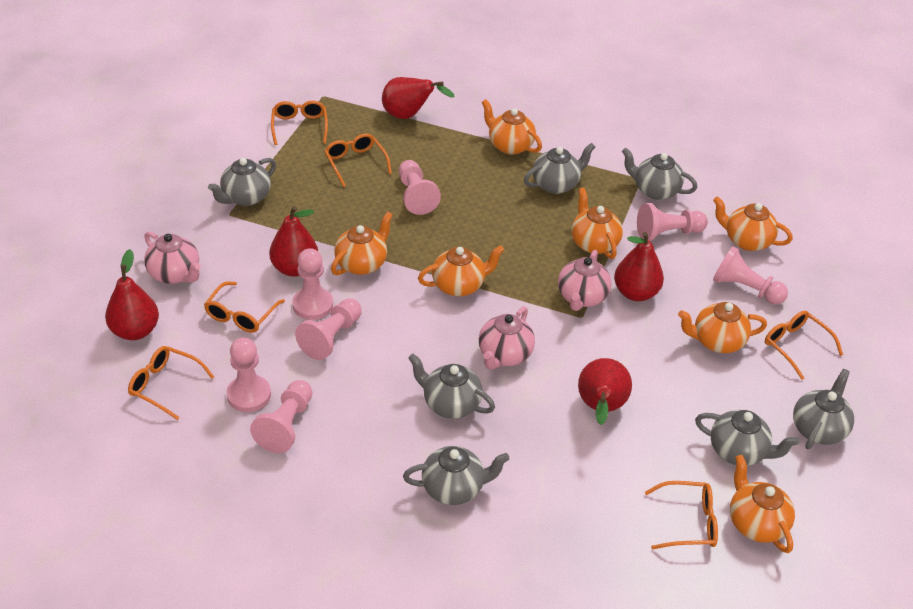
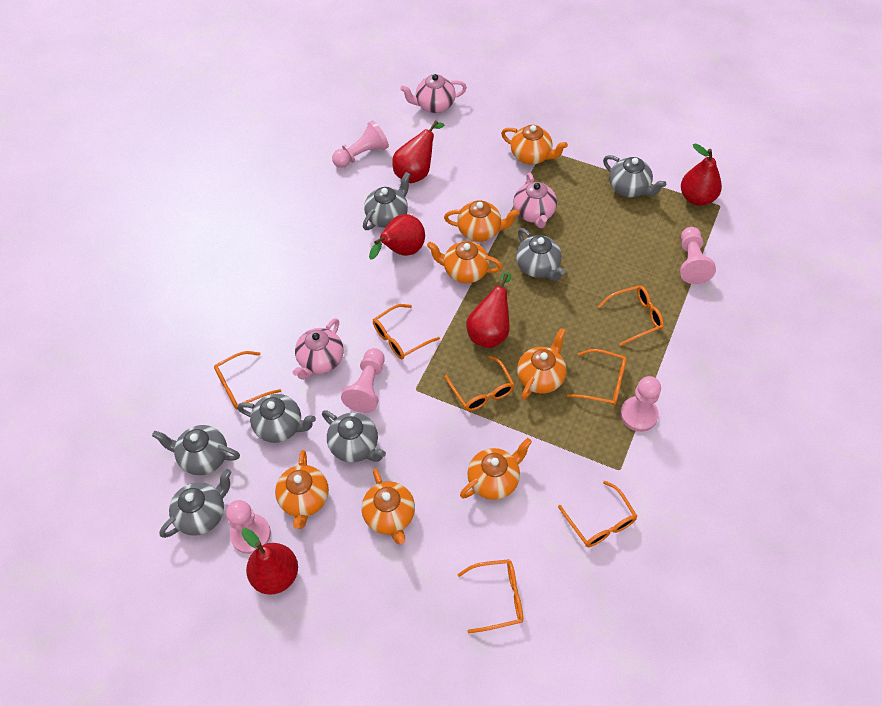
orange glasses: [128,346,214,420] [204,281,285,333] [271,100,328,145] [324,133,392,187] [645,481,718,549] [765,311,843,380] = 6 -> [214,351,281,410] [373,304,440,359] [445,356,515,411] [457,559,523,633] [558,481,637,547] [567,349,627,406] [598,285,664,346] = 7
pink pawn: [226,337,271,412] [250,380,312,453] [292,248,333,320] [295,298,362,360] [399,160,441,215] [637,203,708,241] [713,246,788,304] = 7 -> [226,500,271,554] [332,120,389,168] [341,348,385,413] [620,376,661,432] [680,227,716,284] = 5

